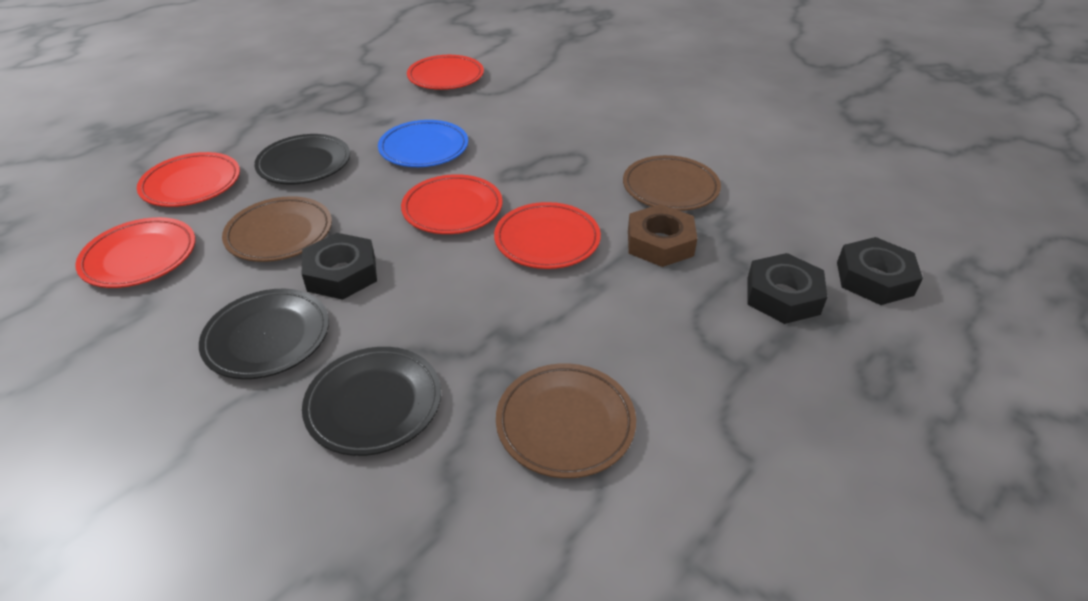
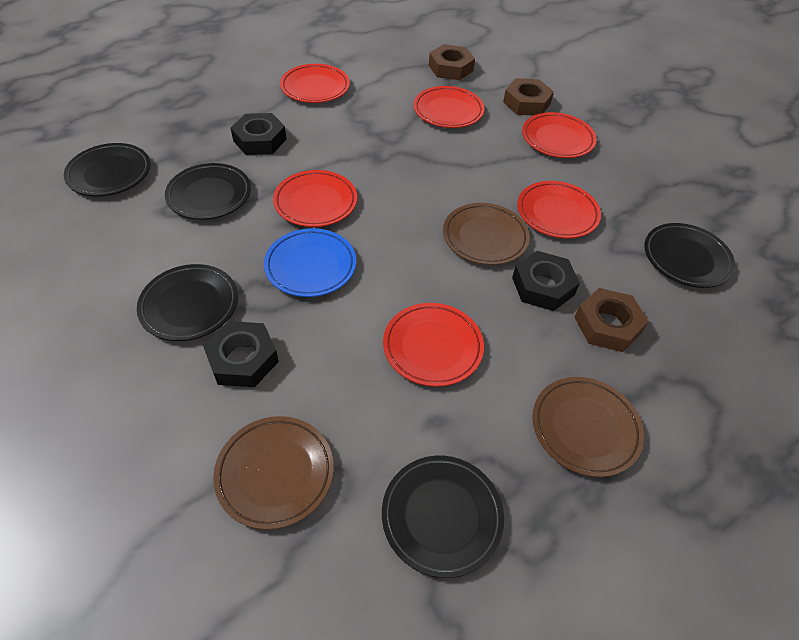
black plate: [199,289,329,379] [254,134,350,184] [302,347,441,456] = 3 -> [64,143,150,196] [137,264,238,341] [165,163,251,220] [382,456,504,578] [644,223,735,288] = 5
brown nut: [628,204,697,267] = 1 -> [429,44,475,80] [503,78,554,116] [574,288,649,352] = 3
red plate: [75,217,196,288] [137,152,240,207] [401,174,503,234] [407,55,484,90] [494,202,601,269] = 5 -> [273,170,357,227] [280,64,350,103] [383,303,484,387] [413,86,484,128] [517,181,601,238] [522,112,597,158] = 6

